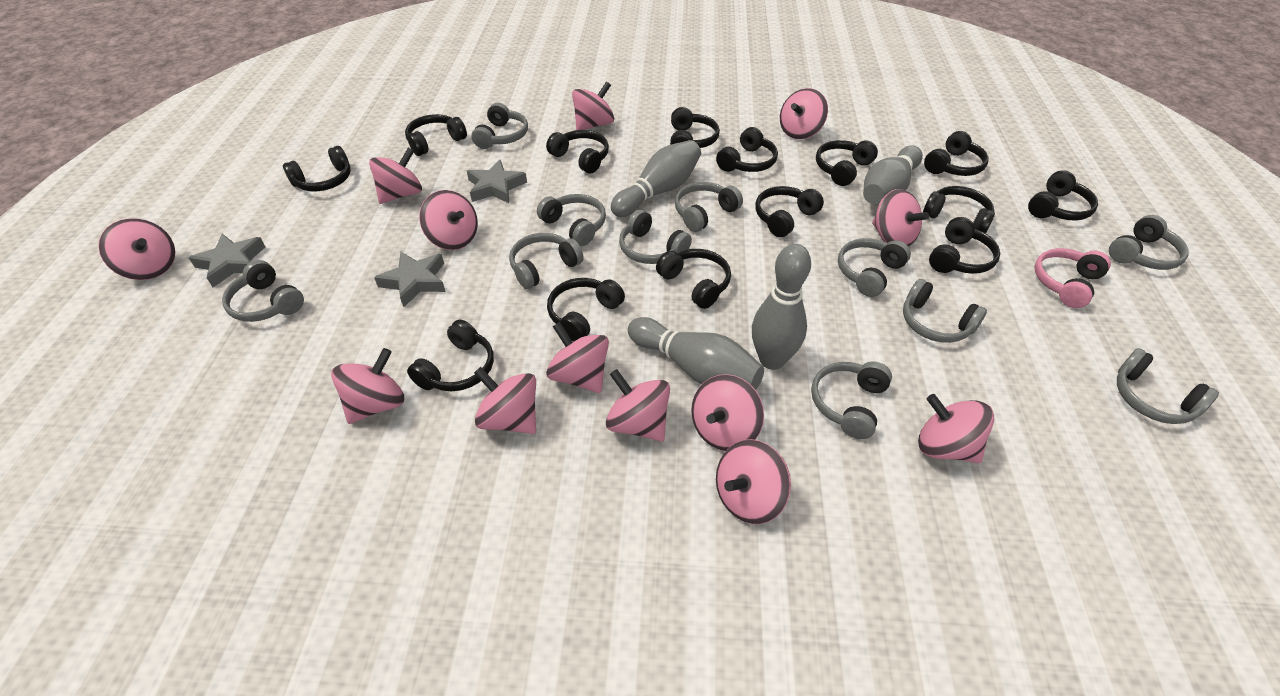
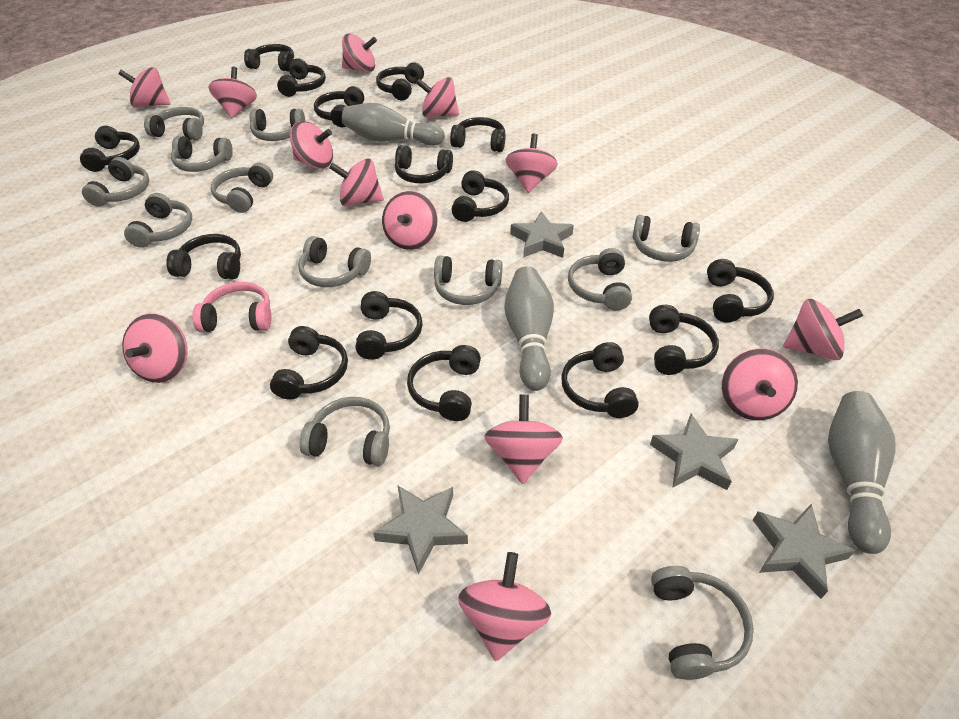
black headphones: [283,146,351,191] [405,114,467,156] [407,319,494,391] [546,130,609,174] [547,278,625,341] [656,249,731,309] [670,107,720,148] [716,127,778,172] [755,186,824,237] [816,140,878,186] [923,186,995,233] [924,131,989,176] [929,217,1000,274] [1028,170,1098,221] = 14 -> [80,126,140,172] [166,234,241,279] [244,44,294,72] [270,326,348,399] [277,58,326,97] [314,86,364,127] [356,291,423,360] [376,62,424,100] [395,145,453,183] [407,345,481,421] [450,117,506,152] [452,170,509,222] [561,342,639,418] [649,305,719,375] [707,259,774,322] = 15
grey bowling pin: [611,140,701,217] [628,317,764,390] [752,244,811,370] [863,145,923,204] = 4 -> [342,103,445,146] [504,266,554,391] [828,391,896,554] = 3
grey headphones: [222,260,304,322] [471,103,528,149] [509,233,584,289] [537,194,606,246] [619,210,692,264] [675,182,743,232] [811,361,892,439] [838,238,911,297] [903,279,987,343] [1109,215,1189,270] [1117,348,1219,424] = 11 -> [82,157,149,207] [124,193,192,248] [144,107,204,140] [171,136,233,172] [211,163,273,213] [250,109,305,141] [298,236,371,287] [300,397,390,466] [434,256,502,305] [568,248,632,311] [633,215,700,262] [651,566,754,680] = 12
grey star: [189,234,265,287] [374,252,446,307] [467,160,527,203] = 3 -> [373,486,468,575] [510,211,574,258] [650,414,738,490] [753,504,856,599] = 4

